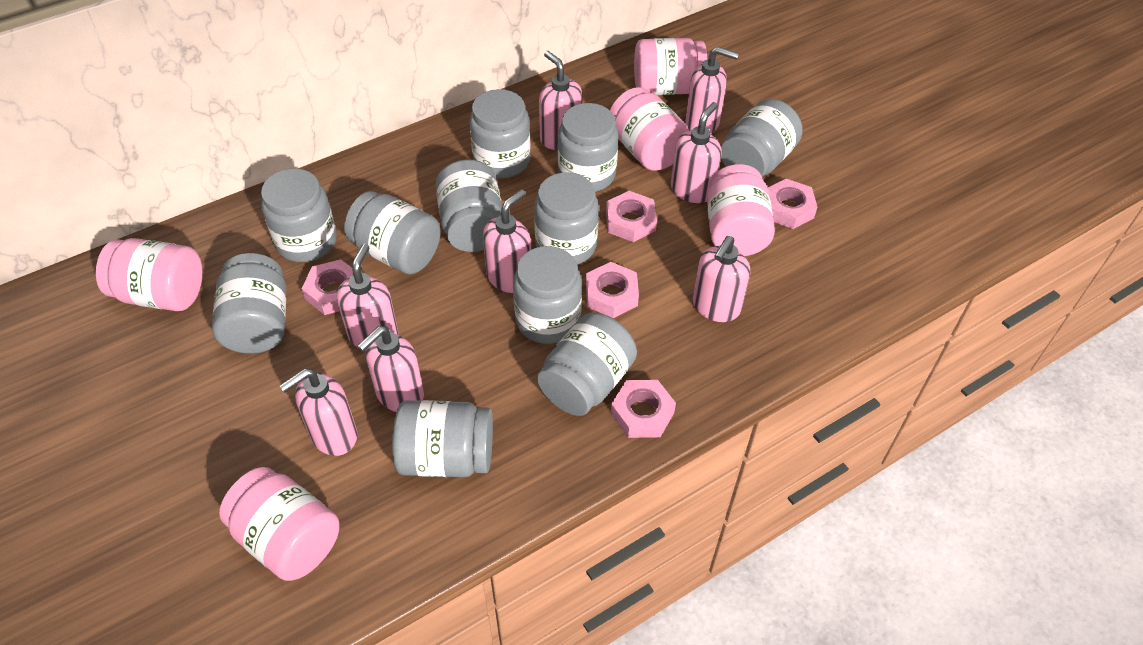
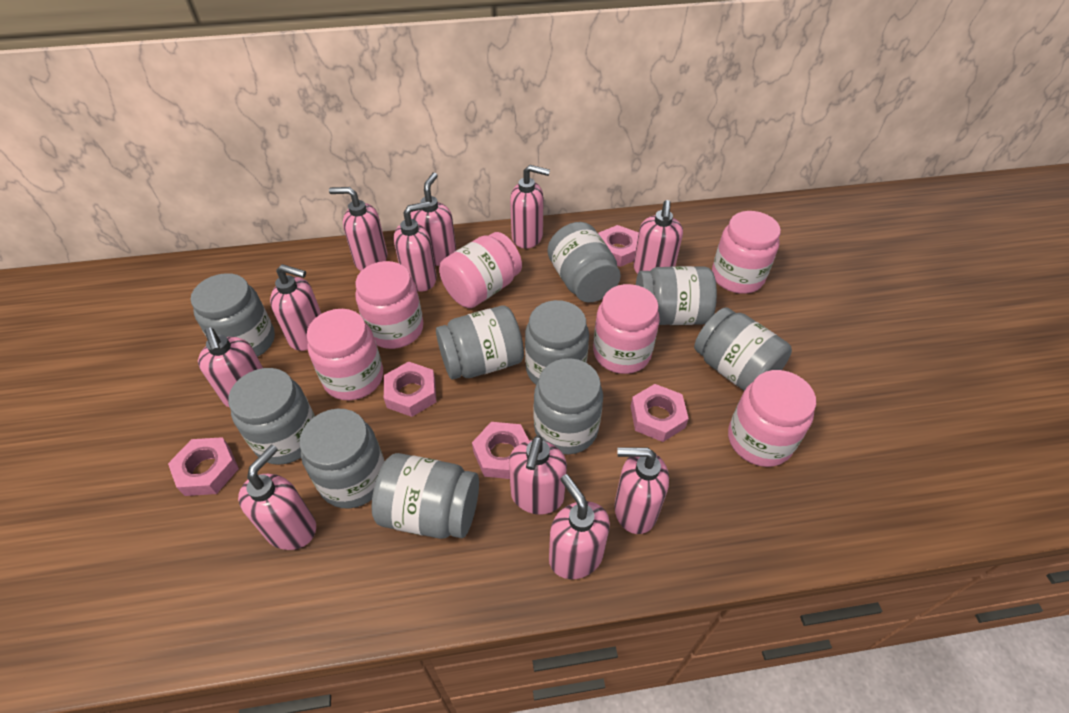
grey jar: [212,253,286,354] [261,169,337,262] [344,191,441,274] [392,400,493,477] [436,160,502,252] [469,89,531,178] [513,246,582,344] [534,172,599,264] [537,313,637,416] [558,103,619,192] [721,99,803,177] = 11 -> [191,273,275,357] [228,368,315,465] [300,409,385,508] [372,453,479,539] [436,305,524,380] [525,300,589,385] [534,358,603,454] [548,222,621,303] [636,266,717,325] [694,307,792,391] = 10
pink jar: [96,238,203,311] [219,467,339,581] [610,87,689,171] [634,38,707,95] [707,164,775,256] = 5 -> [306,309,383,400] [355,261,424,349] [439,232,522,308] [593,284,660,374] [712,211,781,294] [728,370,816,467] = 6
pink soap dispenser: [280,368,357,456] [336,244,399,348] [358,326,424,412] [483,189,531,293] [539,51,582,150] [671,102,722,203] [685,46,739,134] [693,236,750,322] = 8 -> [198,328,263,408] [238,445,316,550] [270,264,322,351] [329,187,387,271] [394,201,437,292] [411,172,456,266] [509,436,567,515] [510,165,550,249] [549,474,610,579] [614,447,669,534] [633,200,683,274] = 11

